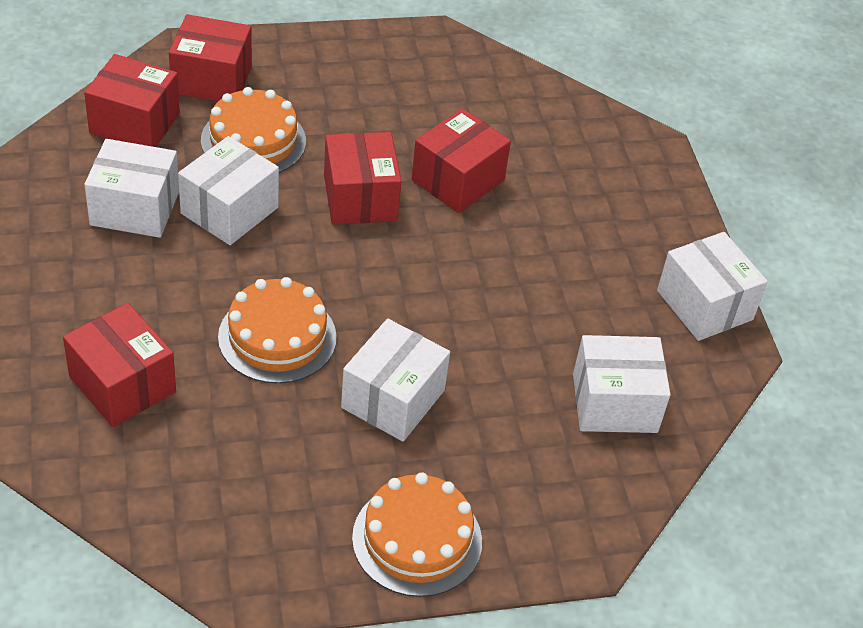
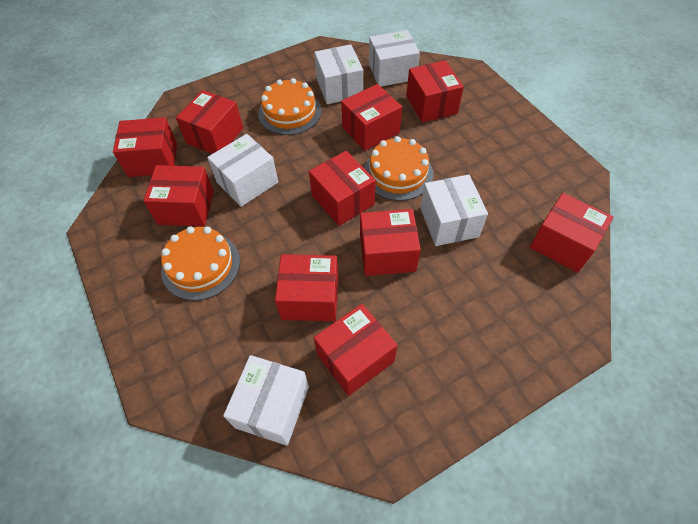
red box: [63,303,176,427] [84,54,180,147] [169,14,252,102] [324,132,401,225] [412,108,511,213] = 5 -> [113,117,177,177] [143,165,214,226] [176,90,243,154] [275,254,338,321] [309,151,376,226] [314,304,397,396] [341,84,402,151] [360,209,421,276] [406,60,464,123] [530,193,613,273] = 10

